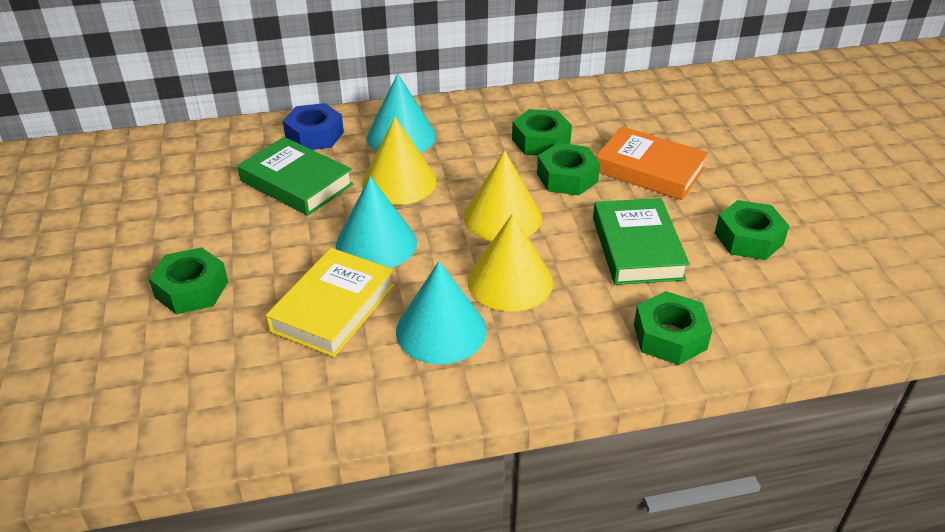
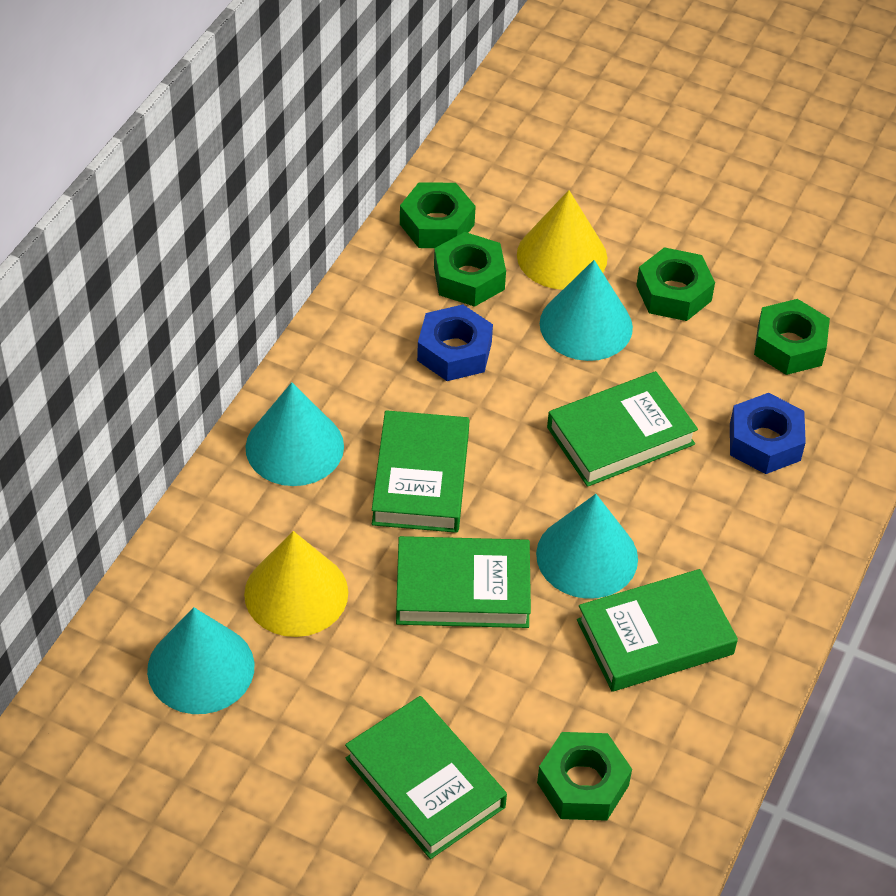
blue nut: [283,103,344,150] = 1 -> [417,304,493,381] [730,393,806,474] = 2
green book: [237,137,353,216] [593,198,690,285] = 2 -> [345,696,507,859] [372,410,469,533] [396,536,531,628] [547,371,698,487] [577,569,738,692] = 5
orange book: [596,126,708,200] = 1 -> none = 0
turquoise cone: [336,176,417,268] [367,73,436,153] [396,261,487,364] = 3 -> [147,607,254,714] [245,382,344,486] [536,494,638,599] [540,260,633,361] = 4
yellow book: [266,248,394,357] = 1 -> none = 0
yellow cone: [362,117,437,205] [464,150,542,241] [468,213,553,312] = 3 -> [244,531,348,637] [517,190,607,290] = 2

